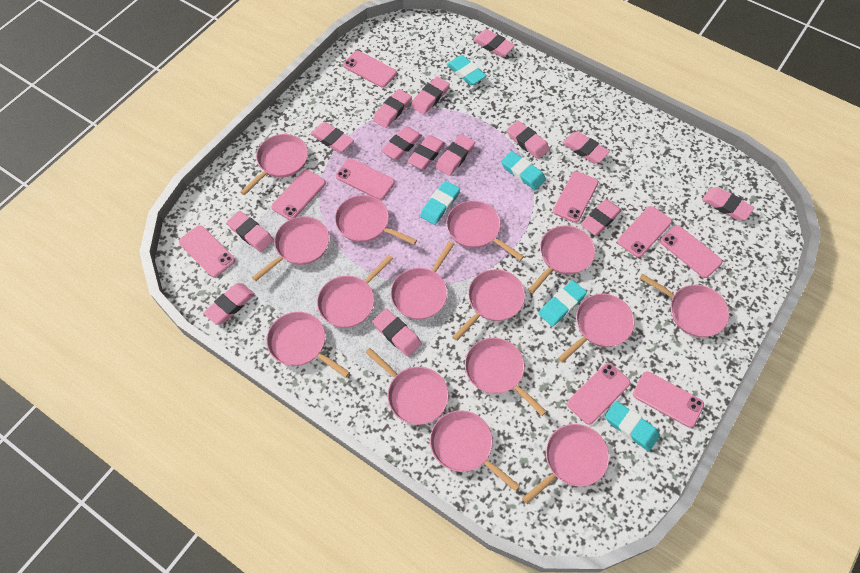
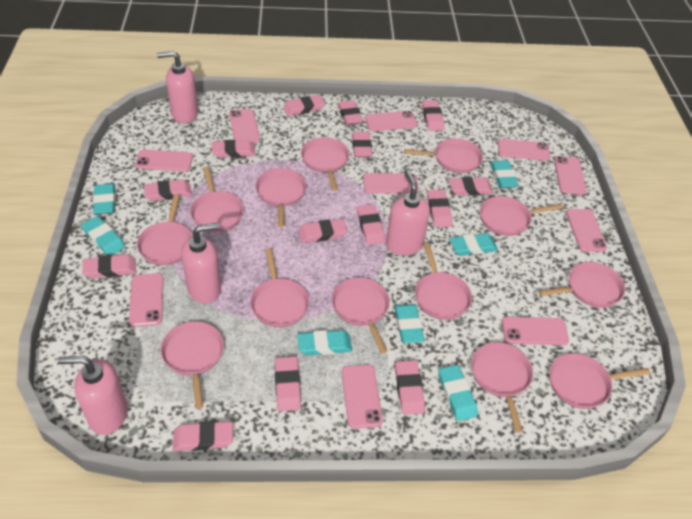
pink pan: [241,134,308,195] [252,216,329,281] [266,312,350,378] [317,255,393,328] [335,195,417,245] [365,348,449,425] [390,241,454,319] [430,410,520,491] [446,201,524,261] [452,269,525,341] [465,338,547,416] [522,424,609,504] [528,226,595,293] [558,294,635,363] [639,274,729,337] = 15 -> [137,194,193,266] [160,321,224,409] [190,166,244,232] [250,248,309,328] [255,168,307,227] [301,137,349,191] [332,277,390,354] [404,138,483,173] [415,243,472,320] [471,342,533,433] [480,196,563,236] [539,262,625,308] [549,353,651,409] = 13
pink phone: [179,225,235,277] [271,170,326,220] [336,158,395,200] [343,51,397,88] [553,171,599,223] [567,363,631,425] [617,206,672,258] [633,371,704,428] [660,225,722,278] = 9 -> [129,273,163,327] [135,149,193,172] [229,109,260,143] [341,365,383,429] [363,173,419,194] [365,111,417,131] [498,139,550,161] [502,317,569,345] [554,156,587,195] [566,209,607,252] = 10
pink soap dispenser: none = 0 -> [58,356,128,435] [157,51,198,123] [181,223,221,304] [386,171,430,256] = 4
turquoise eraser: [420,181,460,225] [447,55,486,85] [501,151,546,190] [538,280,587,327] [605,401,660,451] = 5 -> [81,216,125,255] [93,184,115,215] [297,330,352,355] [394,304,425,343] [438,365,478,421] [450,233,498,256] [490,161,519,188] = 7

